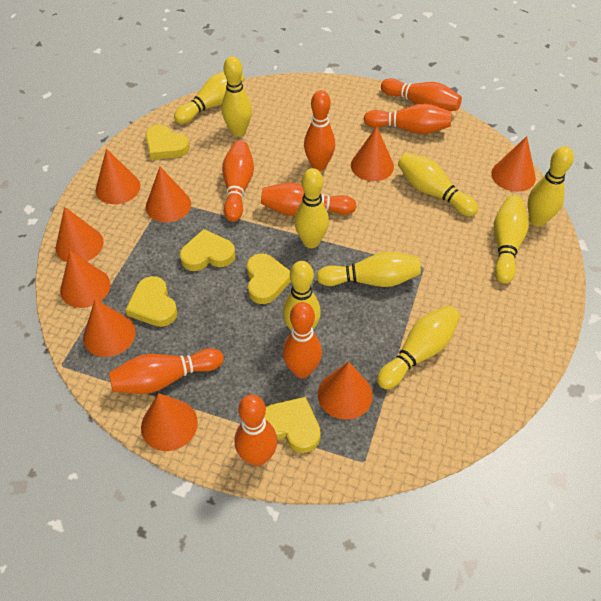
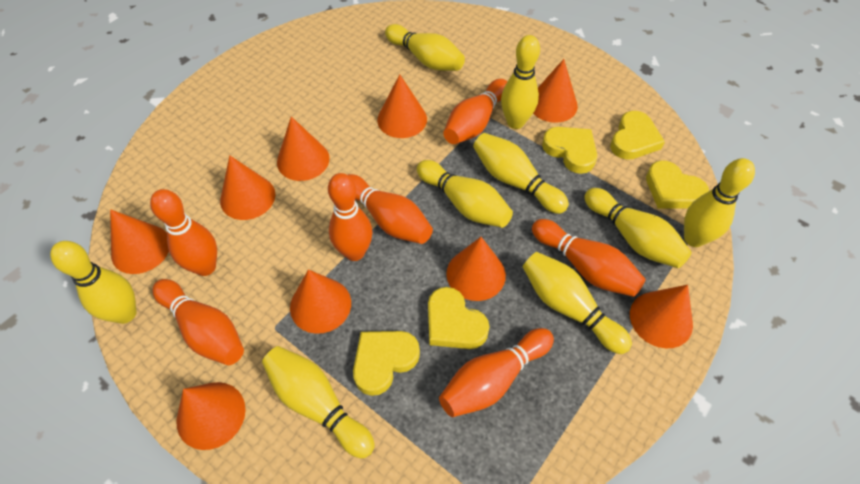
orange bowling pin: [109,348,224,394] [222,140,254,222] [235,395,277,466] [261,183,357,216] [283,302,322,378] [304,90,335,171] [364,104,452,134] [381,78,462,111] = 8 -> [150,189,217,276] [152,279,244,365] [328,173,373,261] [348,174,433,244] [439,328,554,417] [443,79,507,144] [532,219,646,297] = 7

